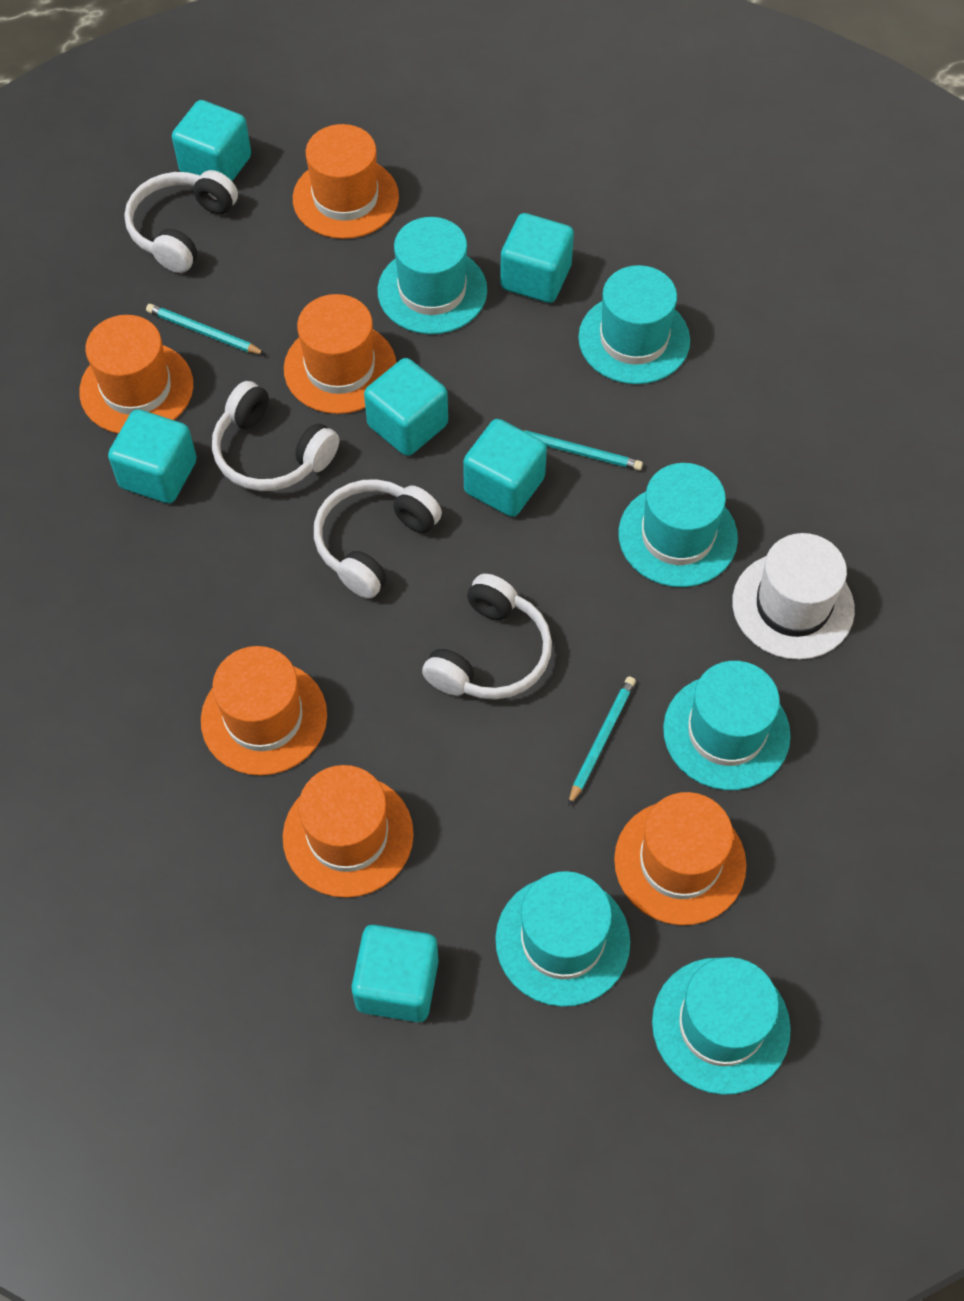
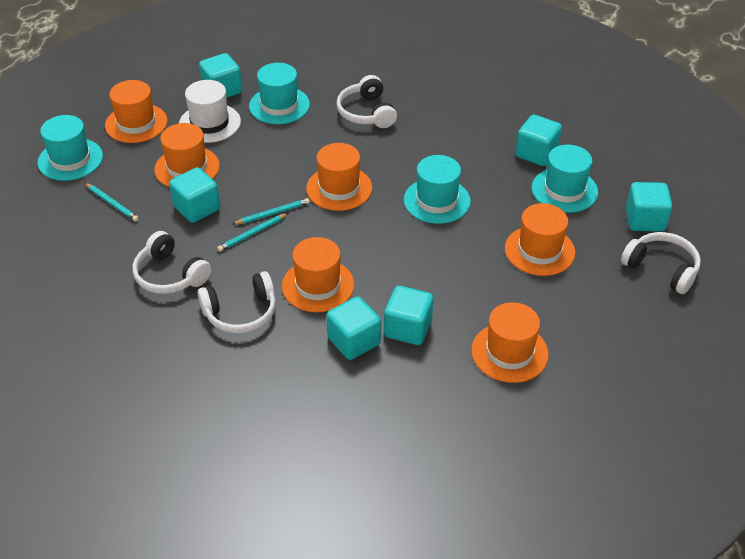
turquoise hat: [378,217,487,334] [495,871,630,1007] [578,265,690,384] [618,463,738,587] [652,957,791,1095] [663,661,791,790] = 6 -> [37,115,103,181] [249,63,310,124] [404,155,471,224] [531,145,598,213] = 4

